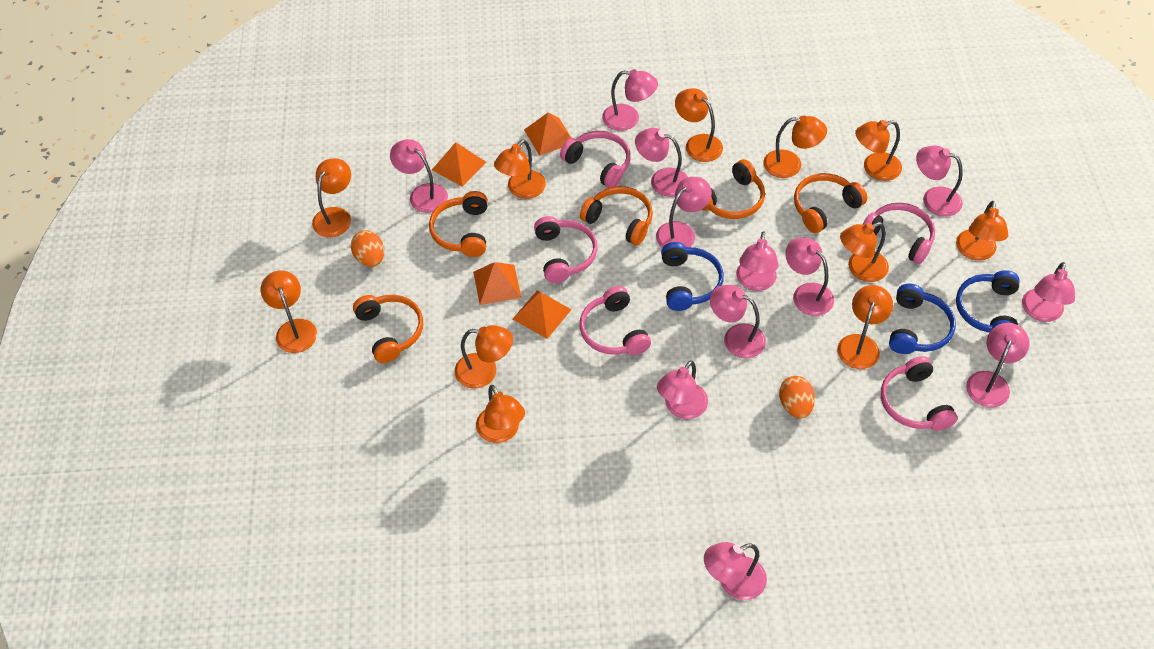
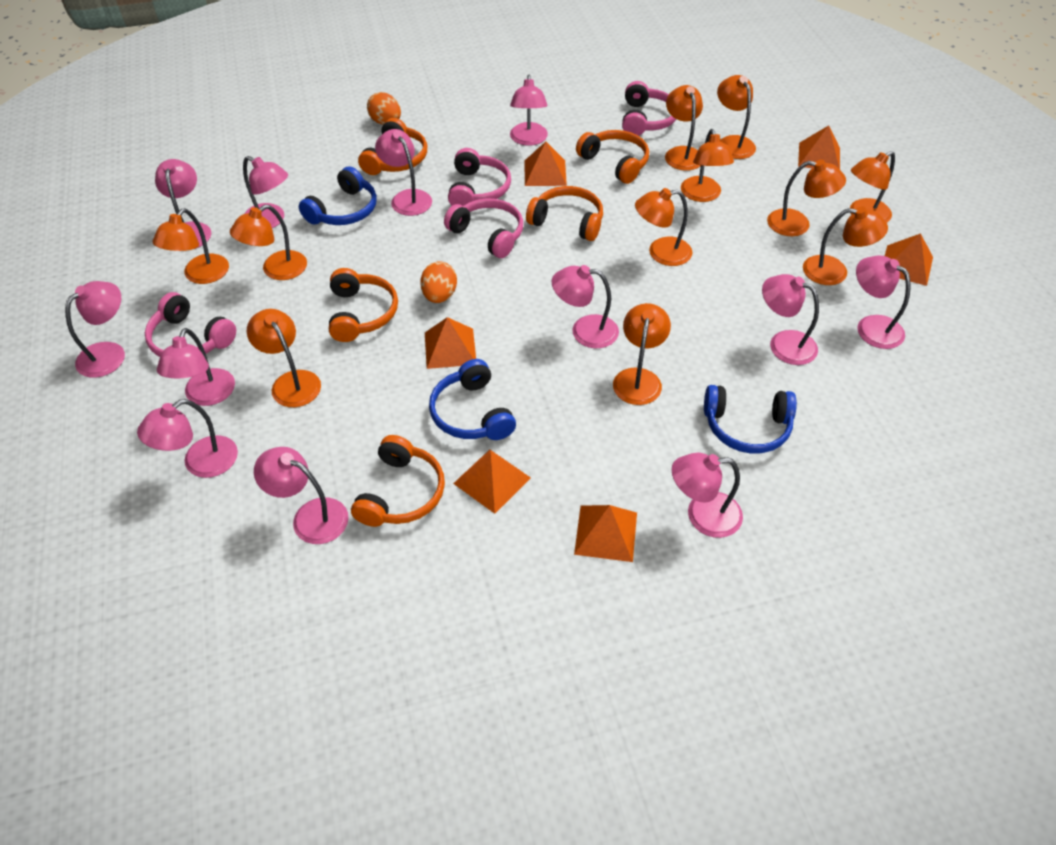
orange pyramid: [432,142,486,187] [473,262,522,305] [513,291,572,339] [524,112,571,156] = 4 -> [425,317,476,369] [453,450,531,514] [524,142,567,186] [574,505,637,562] [798,125,840,169] [885,233,933,286] = 6
pink headphones: [534,216,598,283] [560,131,631,188] [580,286,651,355] [862,203,935,264] [881,356,957,431] = 5 -> [145,292,236,357] [444,199,523,258] [448,148,511,206] [622,81,676,136] = 4

